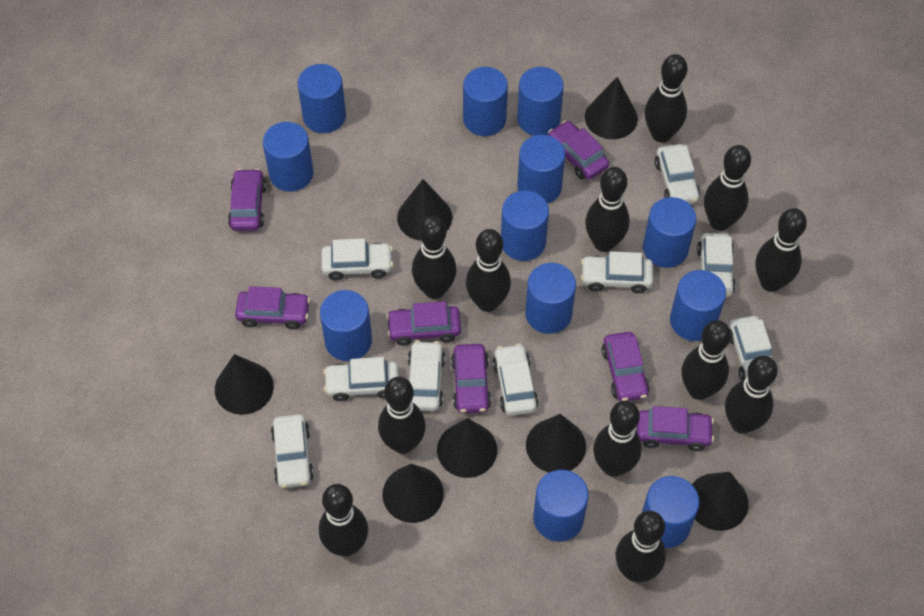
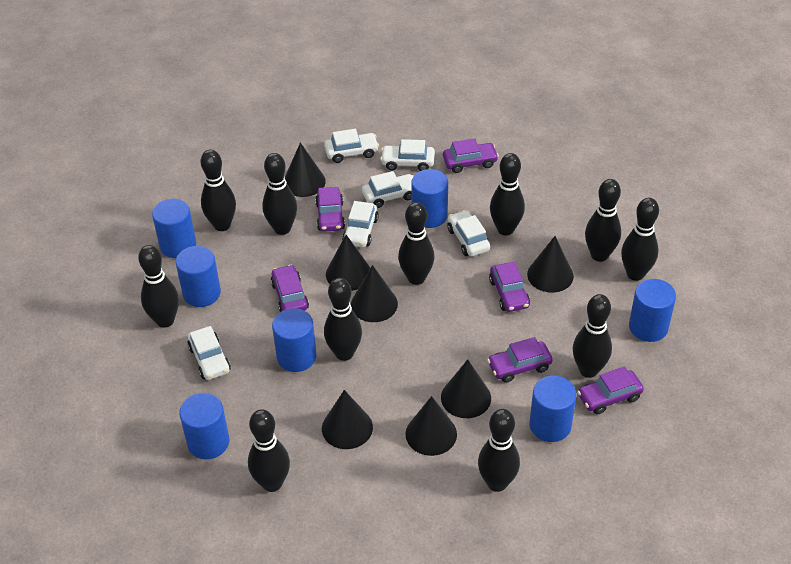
black bowling pin: [319,484,368,556] [378,377,426,454] [412,216,457,299] [466,229,511,312] [585,167,629,252] [593,401,642,477] [616,511,666,582] [645,54,687,143] [682,320,731,400] [704,145,751,231] [725,356,778,434] [755,208,807,292] = 12 -> [138,245,179,328] [201,149,236,231] [248,409,290,492] [262,153,297,235] [324,278,362,361] [398,202,434,285] [478,409,520,492] [490,153,525,235] [573,294,612,378] [585,179,621,262] [621,198,659,281] = 11
blue cylinder: [263,122,313,192] [298,64,346,133] [320,290,372,361] [463,67,508,136] [501,190,549,261] [517,67,564,136] [517,135,565,204] [525,263,576,334] [533,470,589,542] [642,476,700,548] [643,197,697,268] [670,270,726,341] = 12 -> [152,199,196,258] [176,246,221,307] [179,393,229,460] [272,308,316,372] [411,169,448,228] [529,376,577,442] [629,279,676,342] = 7
purple car: [228,169,266,231] [235,286,310,330] [386,301,461,346] [451,344,491,413] [548,120,609,180] [602,332,650,402] [637,406,714,451] = 7 -> [271,265,309,312] [315,187,345,232] [443,138,499,173] [487,337,553,383] [489,262,530,312] [577,366,644,414] = 6
white car: [271,414,314,488] [321,238,393,281] [323,357,399,401] [408,340,445,411] [492,343,538,416] [581,251,653,294] [655,144,700,204] [697,233,736,297] [729,316,777,381] = 9 -> [187,326,231,380] [324,129,379,163] [342,201,379,247] [362,171,413,208] [380,139,435,171] [447,210,490,256] = 6

